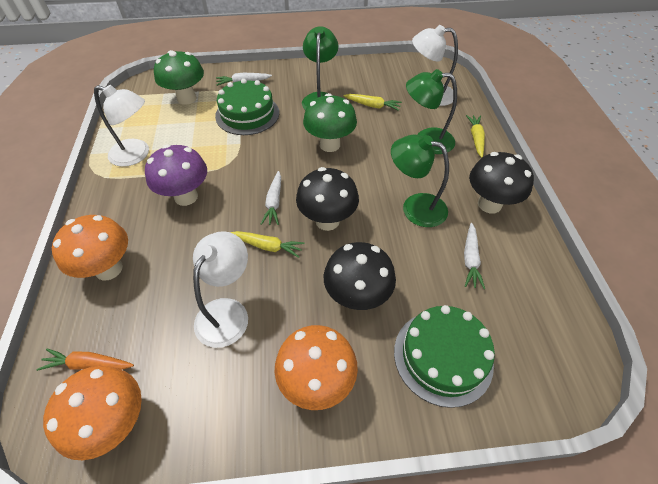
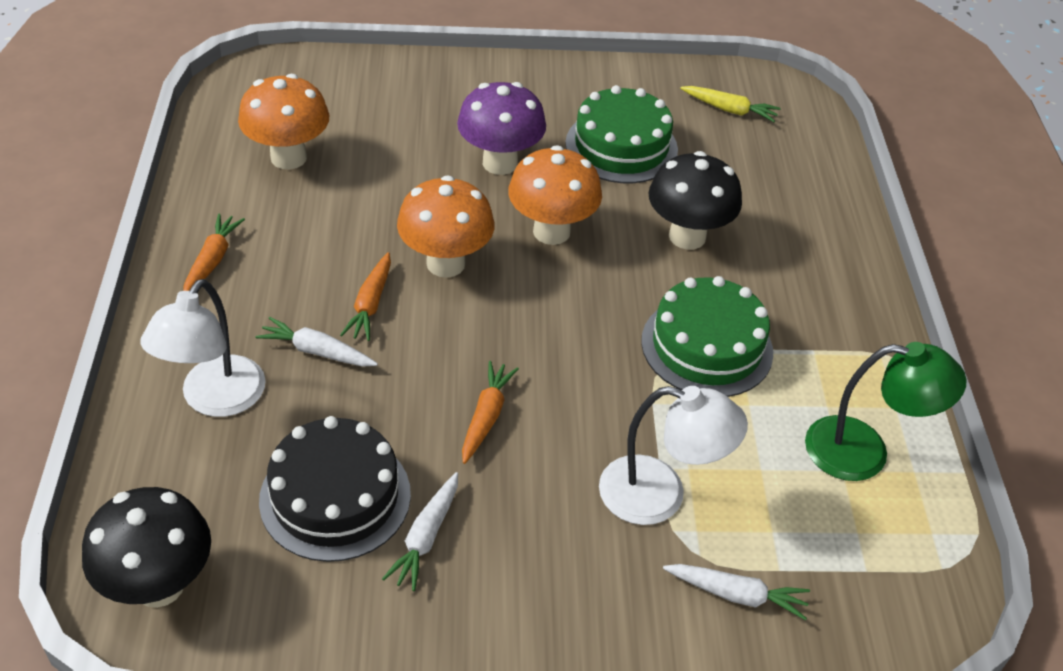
black cake: none = 0 -> [259,416,411,562] = 1
black mushroom: [296,167,359,231] [324,242,396,310] [469,152,534,213] = 3 -> [82,487,211,608] [649,151,742,250] = 2
green lamp: [302,26,338,110] [391,135,449,227] [406,69,457,154] = 3 -> [805,342,966,481] = 1
green mushroom: [154,50,204,105] [303,93,357,152] = 2 -> none = 0
orange carrot: [37,349,134,371] = 1 -> [183,213,245,291] [340,252,391,341] [462,361,519,464] = 3
white lamp: [94,85,149,167] [193,231,248,348] [412,25,458,106] = 3 -> [140,279,266,417] [599,386,748,525] = 2
yellow carrot: [231,231,304,258] [343,94,402,111] [466,115,485,158] = 3 -> [680,86,781,122] = 1

